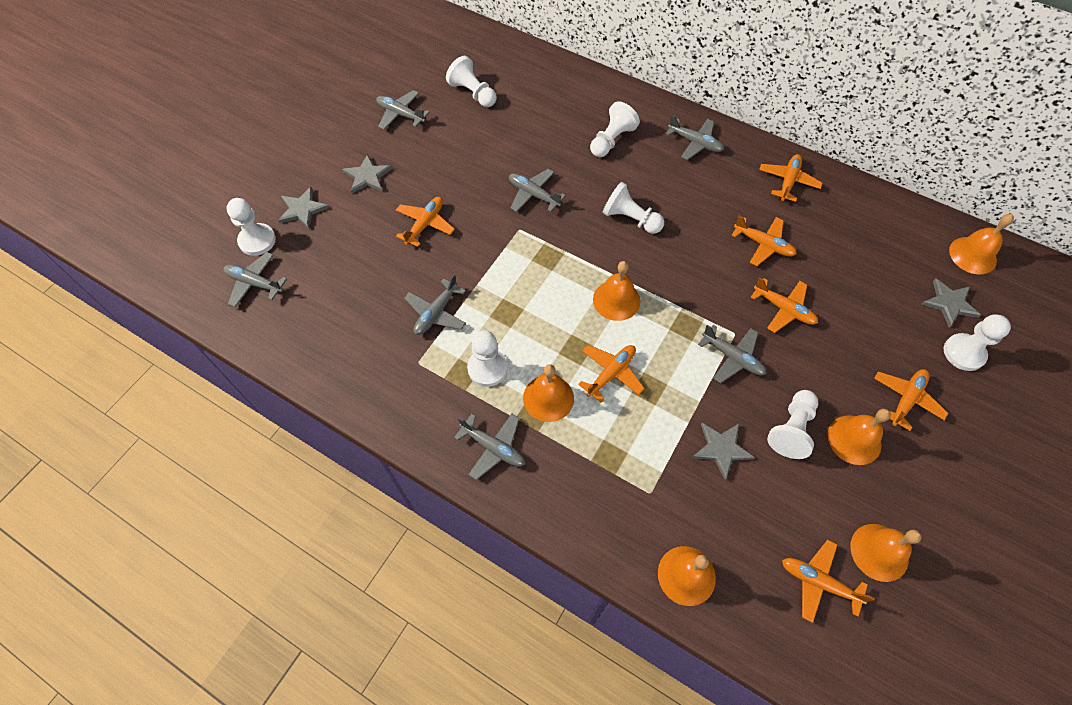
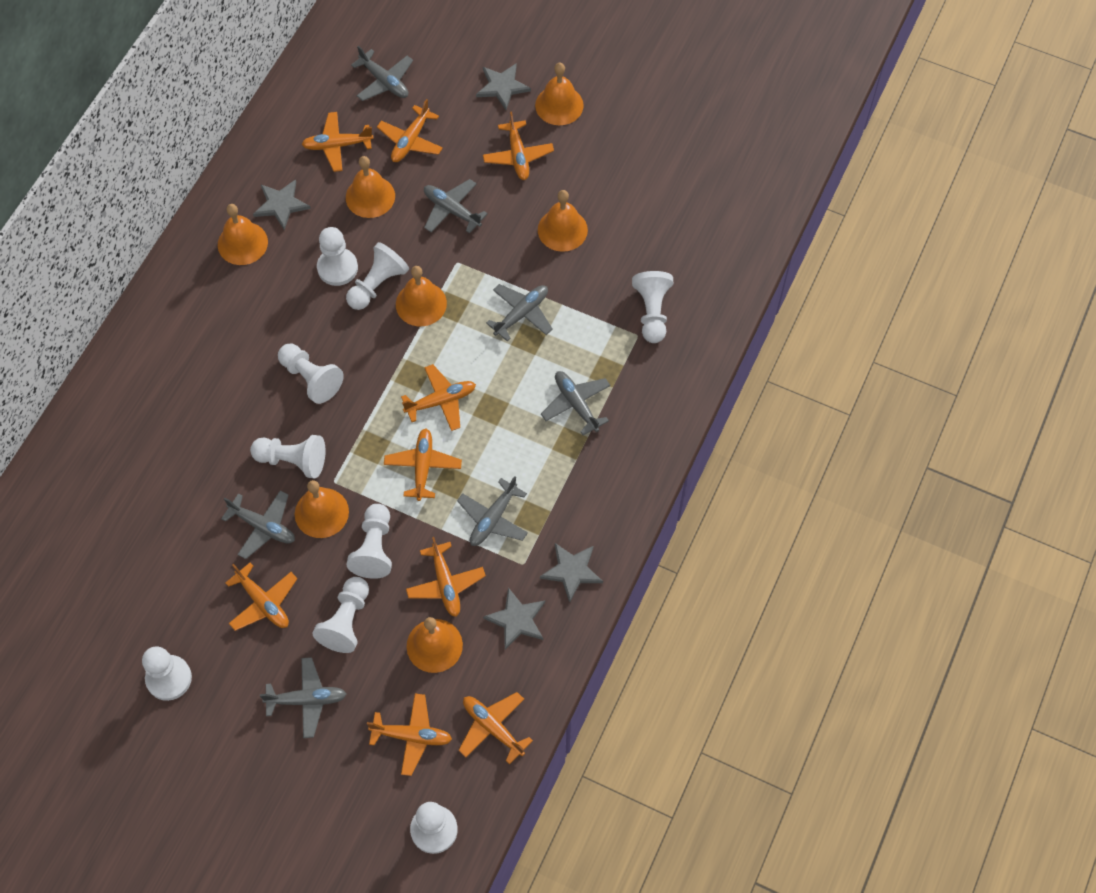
orange bell: [523,364,574,422] [593,261,640,321] [658,546,716,606] [828,409,891,465] [850,524,922,582] [949,214,1014,274] = 6 -> [218,204,268,265] [295,480,349,538] [346,156,395,218] [396,266,447,326] [407,617,463,673] [535,63,584,125] [538,190,588,252] = 7
orange plane: [396,197,455,247] [578,345,645,402] [732,216,797,266] [751,277,818,333] [759,154,823,202] [782,540,875,623] [874,369,948,431] = 7 -> [225,563,298,631] [302,112,374,172] [367,693,452,776] [377,99,443,162] [384,429,462,501] [401,364,476,431] [406,537,486,617] [459,692,533,764] [483,111,554,180] = 9
white pawn: [226,198,276,256] [446,56,497,107] [467,330,508,387] [590,101,640,157] [603,182,664,234] [767,390,818,459] [944,314,1011,371] = 7 -> [142,646,192,701] [250,435,326,478] [278,344,344,404] [312,577,369,653] [317,227,358,286] [346,242,409,310] [347,504,392,579] [410,802,458,854] [632,271,673,343] = 9

